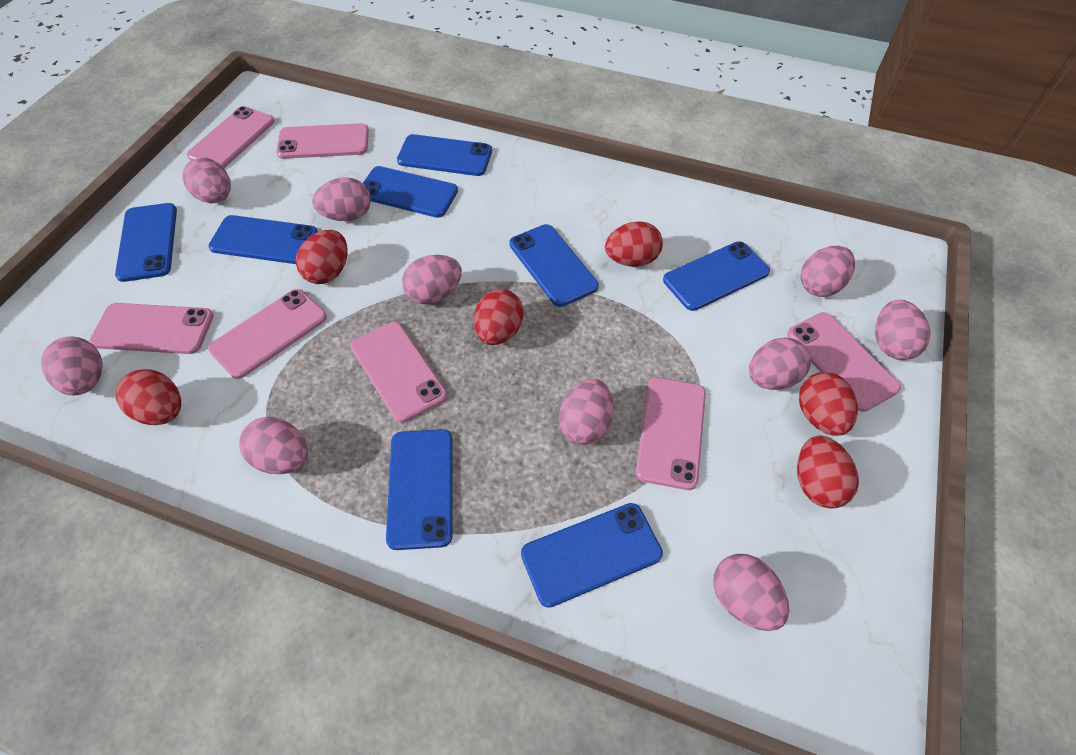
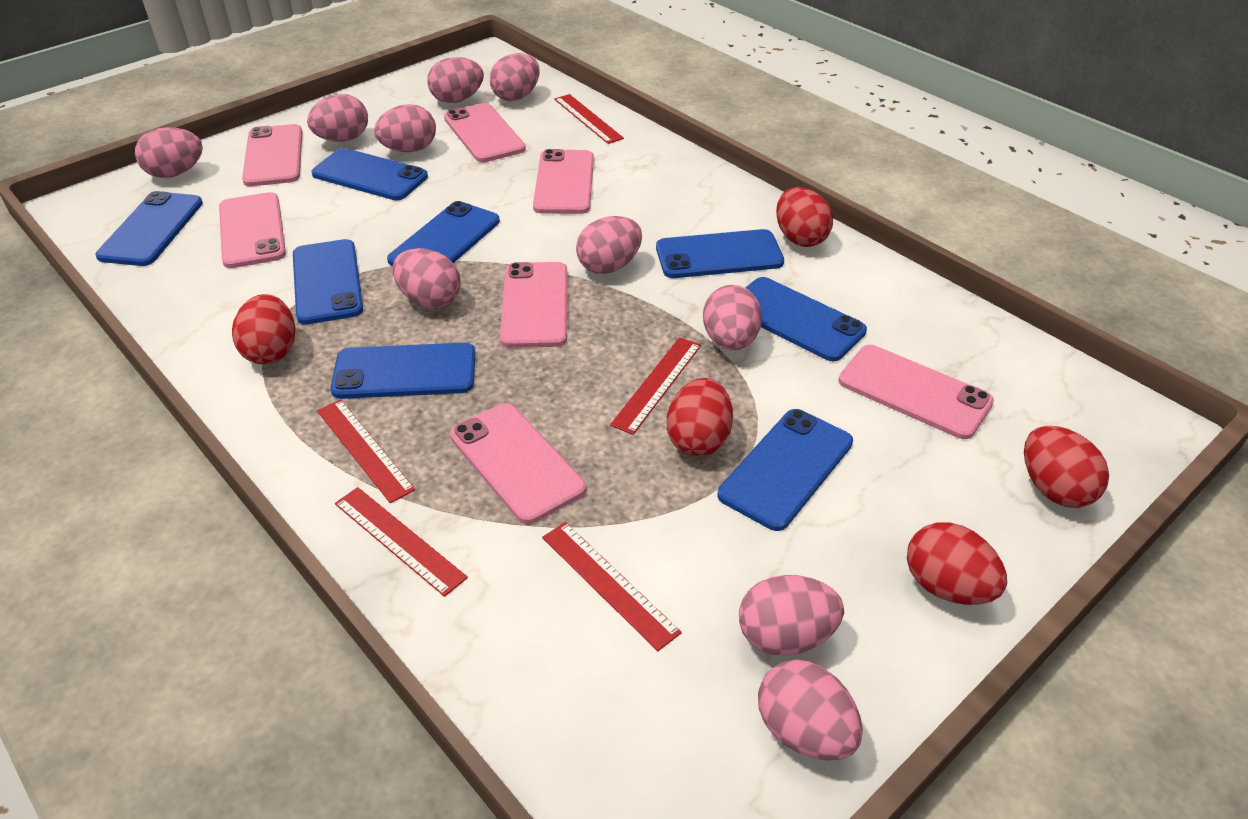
red egg: [116,369,181,425] [296,230,347,284] [474,289,524,345] [605,221,663,267] [797,435,859,508] [799,372,858,436] = 6 -> [232,294,296,364] [667,378,733,457] [776,187,833,247] [907,522,1007,605] [1024,426,1109,508] = 5
red ruler: none = 0 -> [317,399,415,503] [335,487,468,597] [542,522,682,651] [554,94,624,144] [610,337,701,435] = 5

